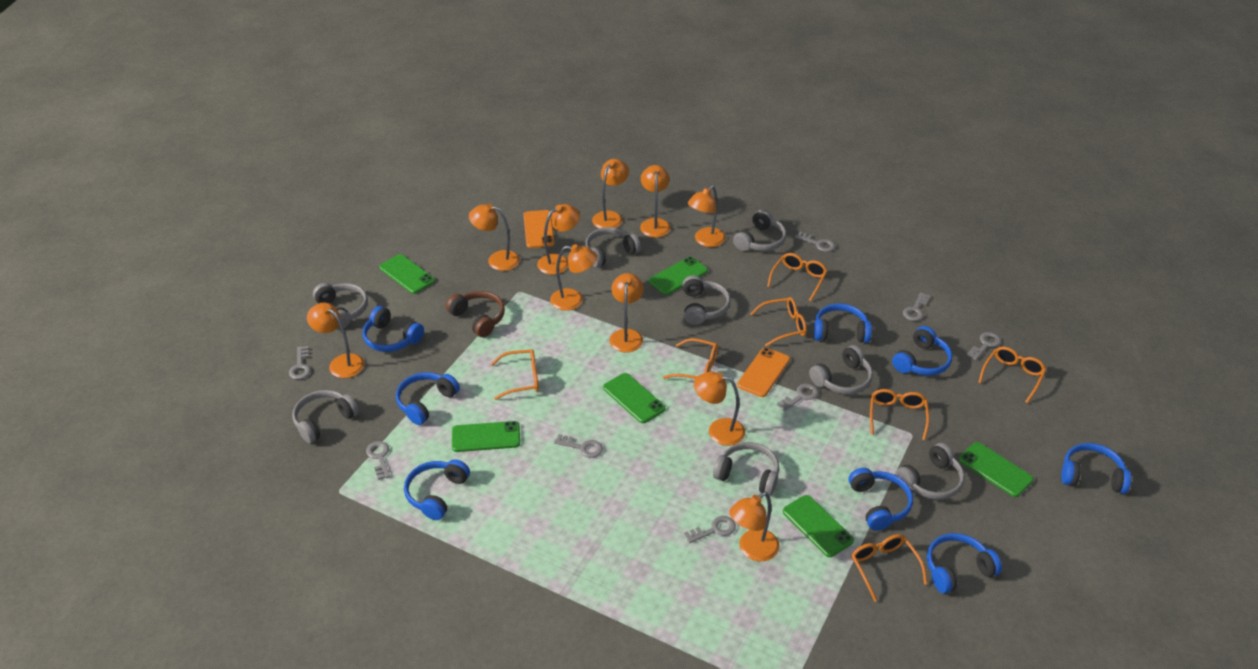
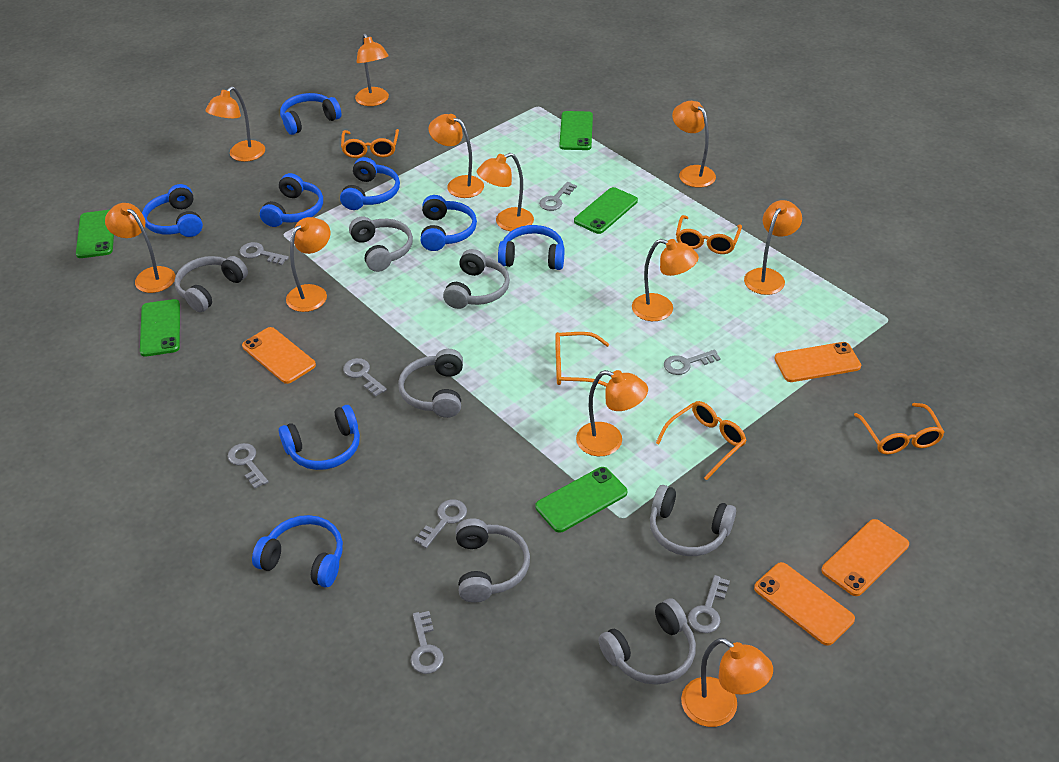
brown headphones: [446,291,505,337] = 1 -> none = 0
green phone: [379,254,435,294] [452,421,520,452] [603,373,665,423] [648,257,708,295] [783,495,854,557] [959,442,1034,497] = 6 -> [76,210,114,258] [140,299,180,357] [535,467,627,533] [559,111,593,150] [574,187,638,234] = 5
grey headphones: [292,390,359,444] [313,283,368,330] [585,227,641,267] [683,275,731,325] [713,442,779,496] [733,210,787,251] [809,345,873,394] [895,443,965,500] = 8 -> [174,256,248,312] [349,216,413,272] [398,349,463,418] [443,249,510,309] [456,518,530,603] [598,598,696,685] [650,485,736,556] = 7
orange glasses: [491,349,539,400] [663,338,718,379] [750,297,807,347] [767,253,827,302] [851,534,927,602] [870,389,929,440] [978,346,1046,403] = 7 -> [341,129,399,158] [555,332,609,387] [656,401,747,480] [676,215,742,254] [854,403,945,454] = 5
orange lamp: [307,302,364,378] [469,204,520,271] [537,204,580,275] [550,244,597,311] [592,159,629,229] [609,273,644,353] [640,165,671,238] [688,185,726,247] [694,372,745,446] [729,492,780,561] = 10 -> [105,203,175,293] [206,86,265,162] [286,217,330,312] [355,34,389,106] [428,114,484,198] [477,153,534,231] [576,370,648,456] [632,239,699,321] [672,101,716,188] [681,638,773,727] [744,200,802,295] = 11
orange phone: [523,210,555,248] [737,347,790,397] = 2 -> [242,327,316,384] [754,562,855,646] [774,342,861,382] [821,519,909,596] = 4

